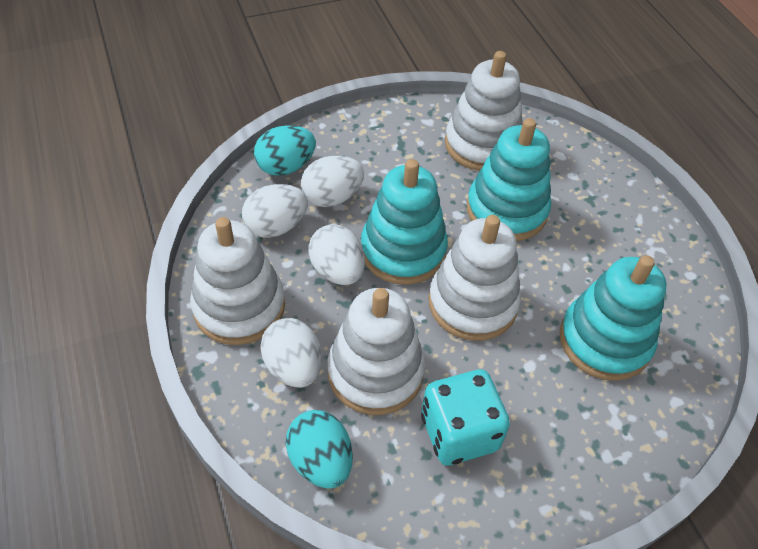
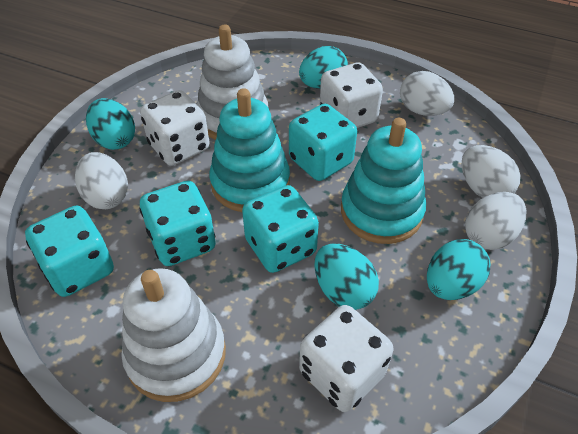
turquoise dice: [421,370,510,465] = 1 -> [25,206,114,297] [140,181,216,266] [242,185,319,273] [289,104,357,181] = 4
turquoise egg: [254,125,316,176] [286,410,353,489] = 2 -> [86,98,135,150] [299,46,348,89] [314,244,379,310] [427,239,490,300] = 4
turquoise stacking toy: [361,159,448,285] [467,118,551,241] [560,255,666,381] = 3 -> [209,88,290,212] [341,118,426,244] = 2
white dice: none = 0 -> [140,90,210,166] [299,305,393,412] [320,63,383,128] = 3
white stacking toy: [190,217,285,345] [327,288,425,415] [429,215,521,341] [445,51,523,171] = 4 -> [121,268,226,402] [197,24,269,140] = 2

